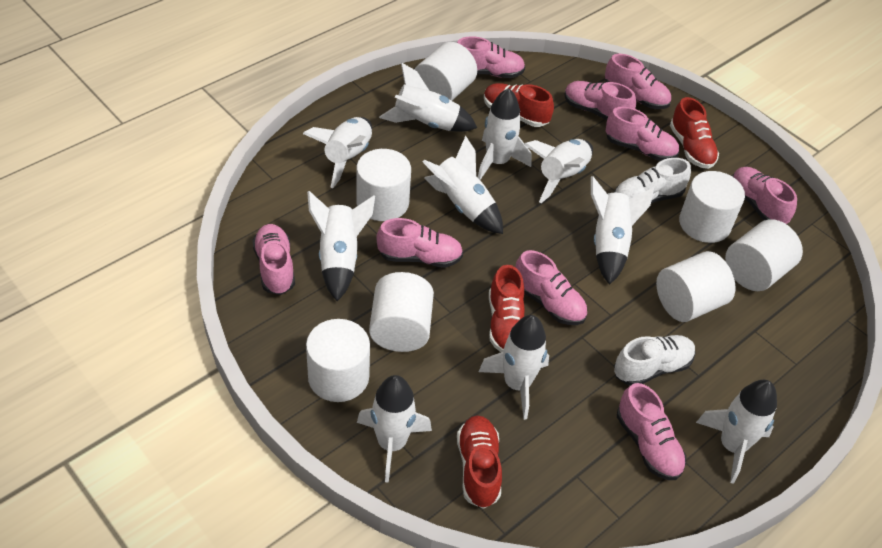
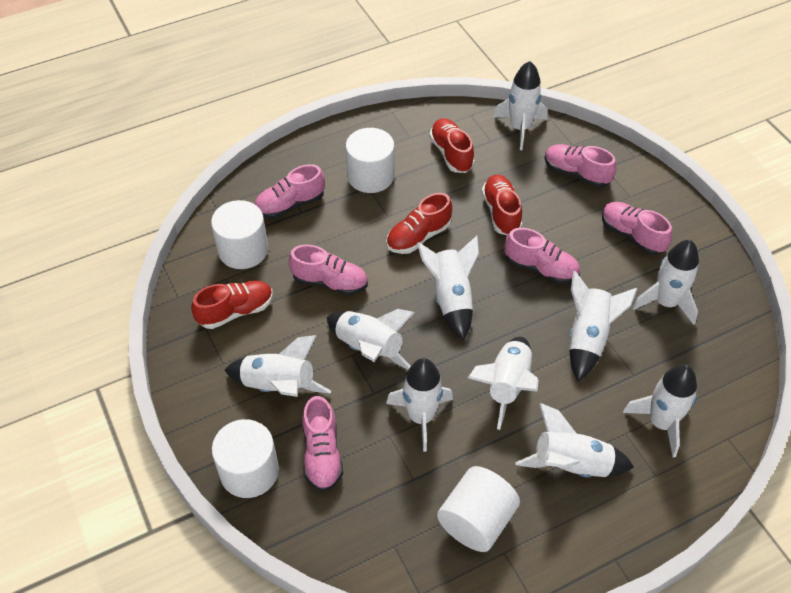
pink shoe: [252,224,295,295] [376,218,463,268] [457,37,525,78] [515,250,587,325] [564,81,636,120] [605,54,671,109] [606,107,679,161] [617,383,686,480] [733,167,797,224] = 9 -> [254,164,325,219] [289,244,368,295] [302,396,343,492] [504,228,580,284] [545,144,616,187] [602,202,672,255] = 6
white cylinder: [306,319,370,402] [356,149,411,221] [369,272,434,352] [415,42,477,101] [656,251,735,322] [679,171,745,243] [725,219,803,291] = 7 -> [211,200,268,269] [212,419,279,498] [346,128,394,193] [437,466,520,552] = 4
white shoe: [614,158,691,204] [614,335,696,386] = 2 -> none = 0

